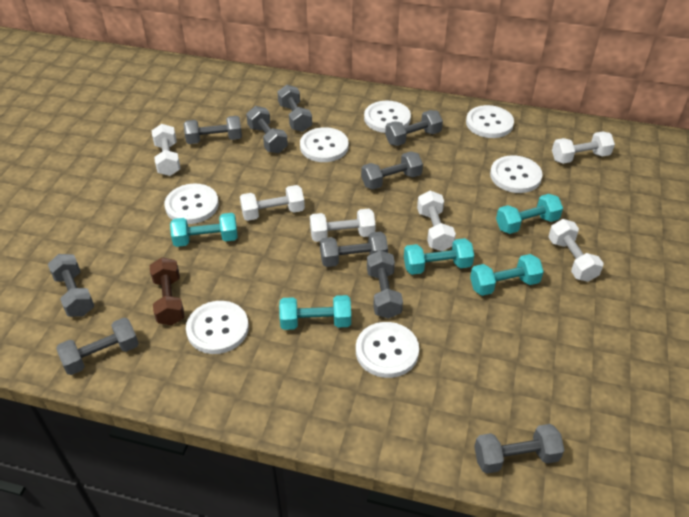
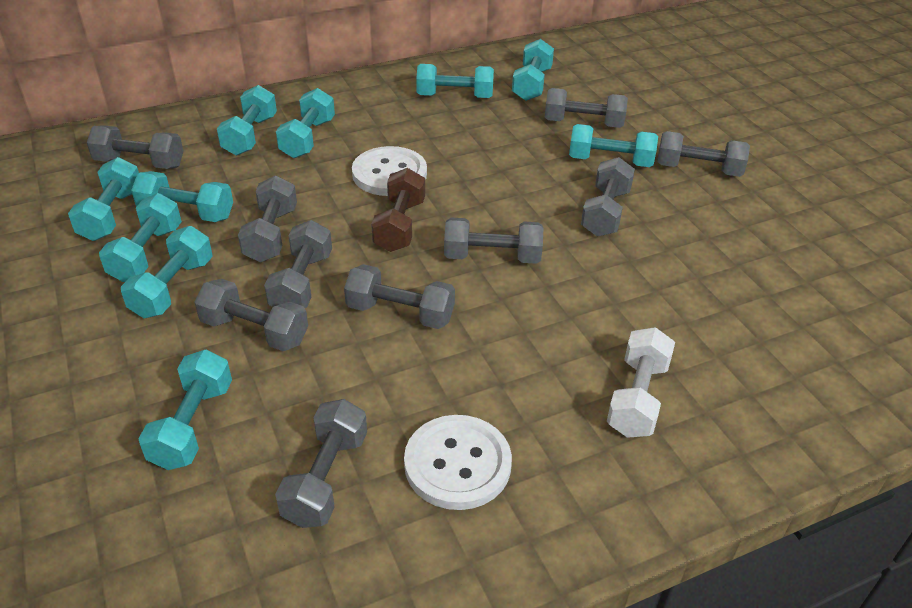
turquoise dumbbell: [170,213,238,247] [279,295,351,330] [404,238,474,275] [470,254,544,296] [496,194,563,234] = 5 -> [68,157,139,241] [99,193,182,282] [121,226,213,318] [131,171,233,222] [138,349,232,470] [217,85,277,155] [276,88,335,158] [416,64,494,98] [512,39,554,101] [569,124,658,167] = 10
white button: [165,184,219,224] [186,301,249,354] [300,127,349,162] [356,322,419,378] [364,101,411,133] [466,105,514,138] [490,155,542,193] = 7 -> [352,146,427,196] [404,415,512,510] = 2
white dumbbell: [152,124,181,176] [240,185,305,221] [310,209,376,242] [417,191,456,251] [549,219,604,282] [552,131,615,164] = 6 -> [607,327,675,438] = 1

